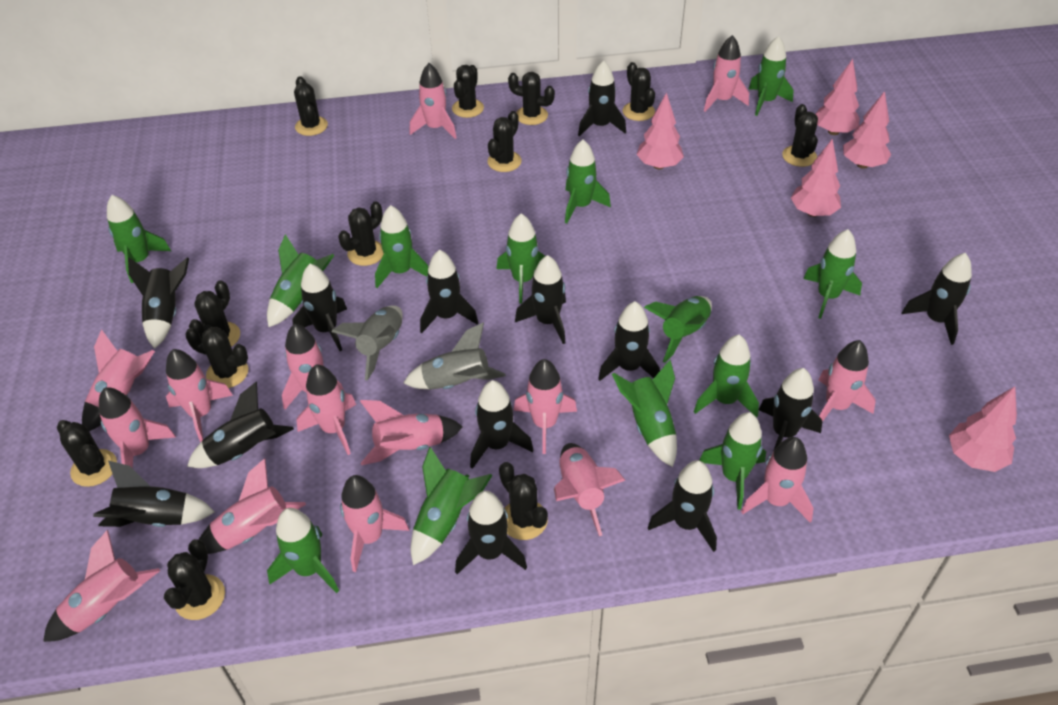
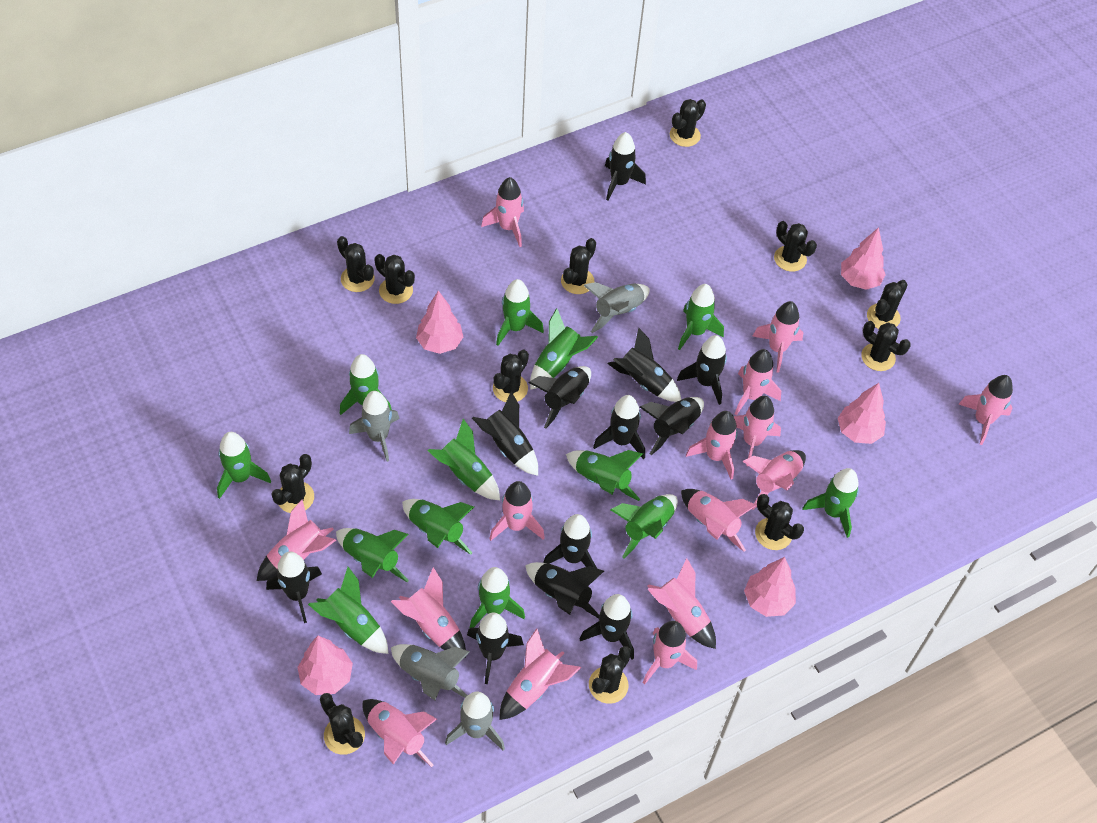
black rocket: [93,461,215,527] [128,258,189,349] [187,382,294,468] [292,264,347,351] [420,250,478,333] [455,491,527,574] [470,380,533,469] [515,255,566,344] [578,60,626,137] [598,301,660,381] [648,460,717,552] [759,368,822,452] [902,253,972,345] = 13 -> [266,552,322,623] [467,613,524,684] [472,391,538,476] [525,562,604,619] [528,366,591,428] [543,514,597,568] [580,594,634,660] [593,395,645,460] [605,132,646,201] [608,328,681,402] [640,397,704,455] [677,335,727,405] = 12
grey rocket: [331,306,403,381] [403,323,506,390] = 2 -> [349,391,399,462] [391,644,470,700] [445,692,505,751] [583,282,650,333] = 4

